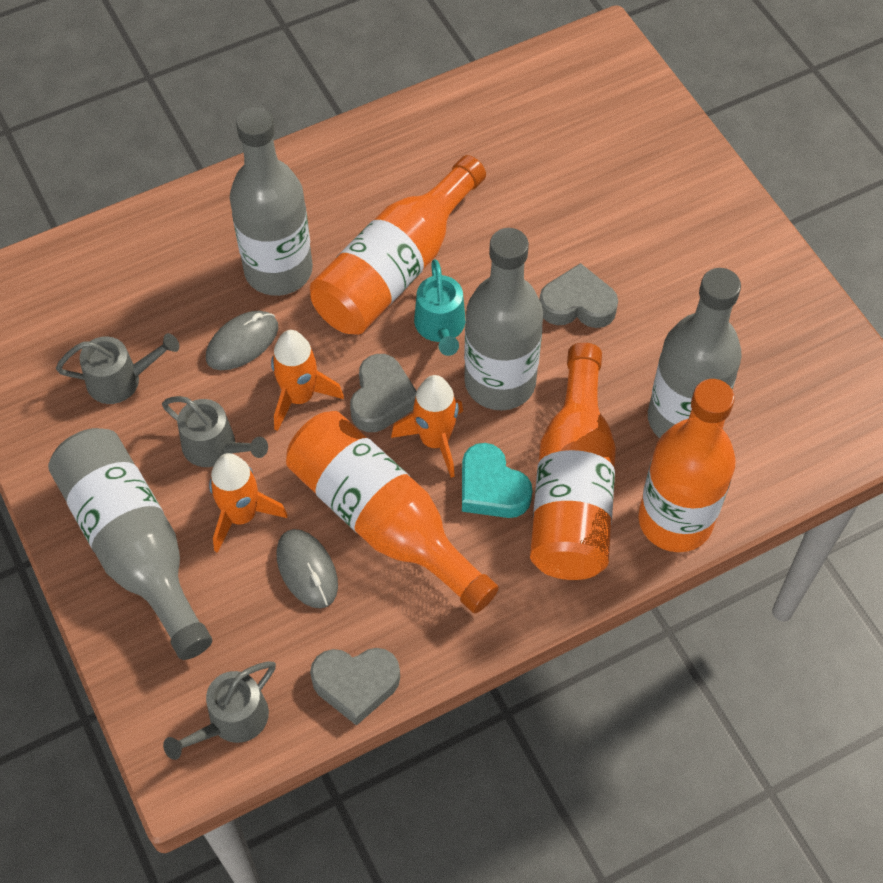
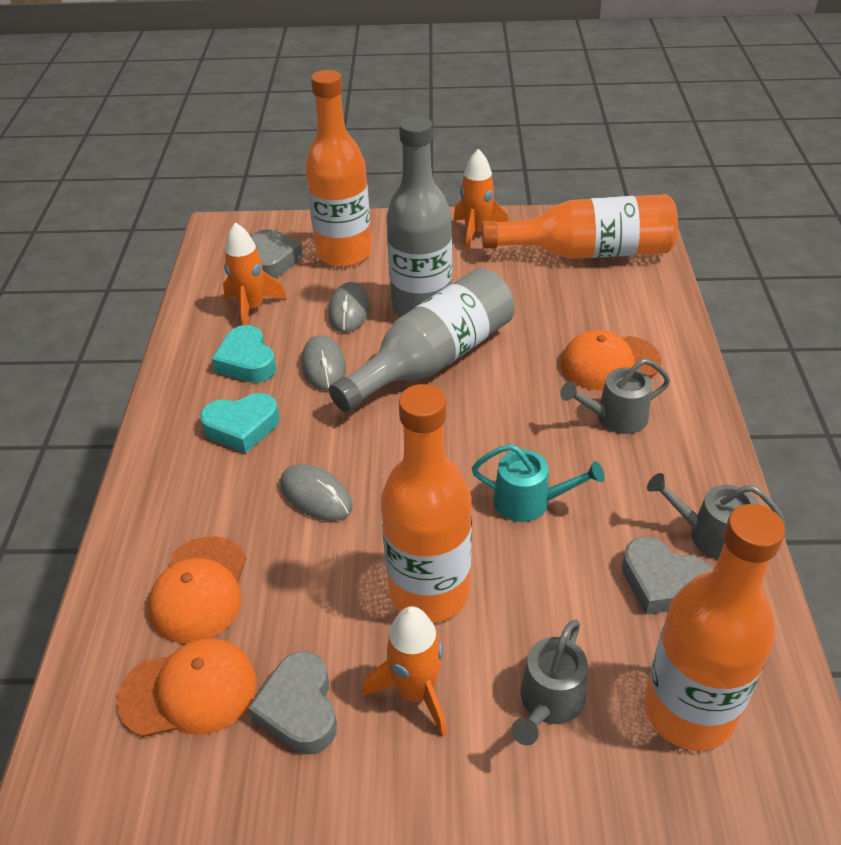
grey bottle: [48,428,212,660] [230,107,313,296] [464,228,543,411] [648,268,742,438] = 4 -> [329,268,514,412] [386,116,452,317] = 2
grey mouse: [206,311,278,370] [276,529,338,609] = 2 -> [280,464,353,521] [301,335,346,391] [328,282,370,333] = 3
orange cap: none = 0 -> [117,638,257,737] [148,536,246,644] [561,330,661,390] = 3
turquoise heart: [462,443,533,518] = 1 -> [200,393,279,453] [212,325,276,383] = 2

